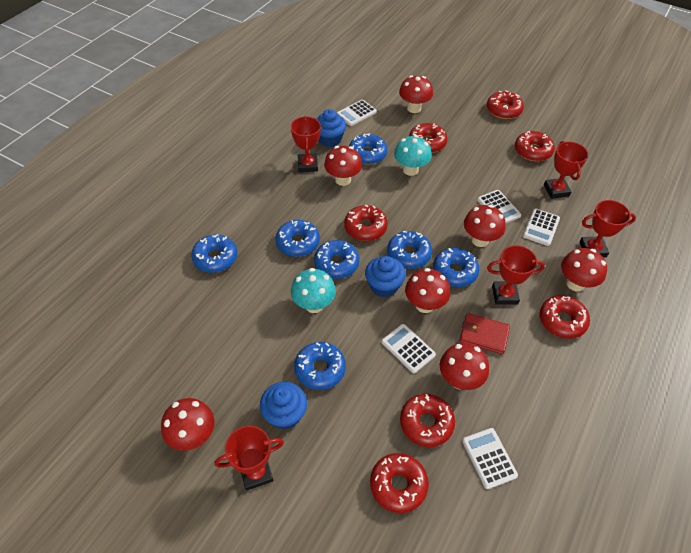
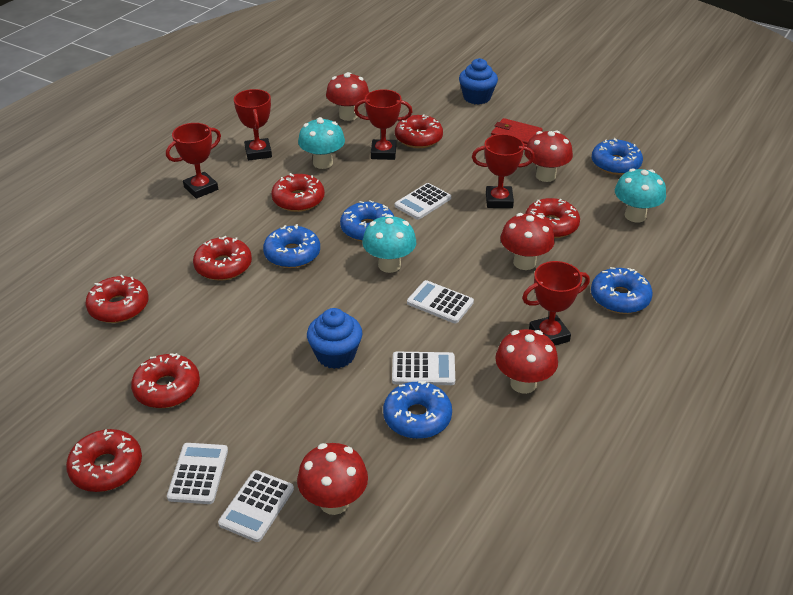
blue cupcake: [260,382,307,429] [316,109,346,147] [365,256,406,297] = 3 -> [307,308,362,369] [459,58,498,105] = 2
blue donut: [191,234,237,273] [275,220,320,257] [294,342,346,390] [314,240,360,279] [349,133,388,165] [387,231,432,269] [433,248,480,287] = 7 -> [263,224,320,268] [340,200,394,242] [383,381,452,439] [591,267,653,314] [592,138,643,175] = 5
red mushroom: [161,398,214,451] [324,146,362,186] [399,75,433,113] [405,268,450,313] [440,343,489,390] [464,205,506,247] [561,248,607,292] = 7 -> [297,443,368,515] [326,72,369,121] [495,329,558,394] [500,213,555,270] [525,130,573,182] = 5
turquoise mushroom: [291,268,336,313] [394,135,432,176] = 2 -> [298,117,345,169] [363,214,416,273] [615,168,666,222] = 3

